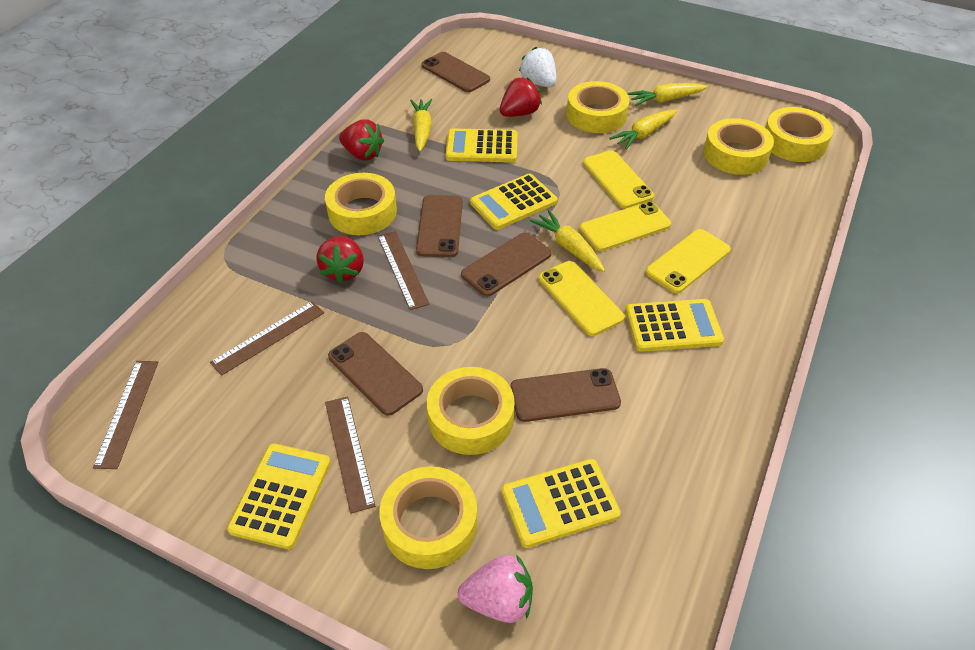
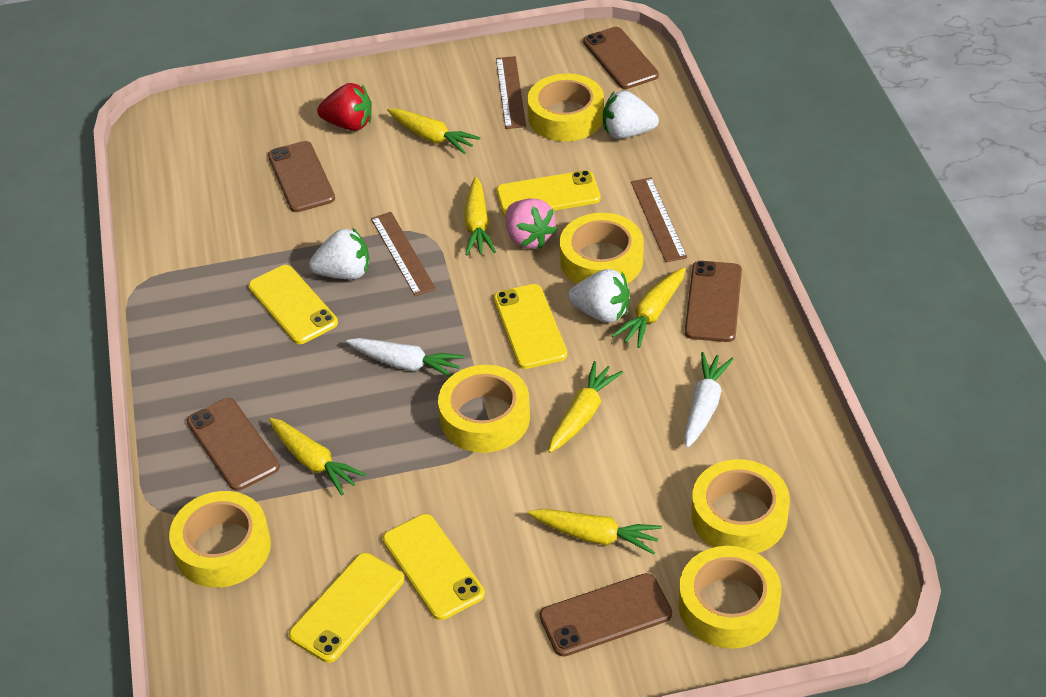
brown ruler: [93,361,158,469] [210,301,324,376] [325,396,375,514] [378,231,430,310] = 4 -> [371,212,436,296] [496,56,526,129] [631,178,687,262] = 3
red strawberry: [316,236,364,284] [339,119,384,161] [500,77,542,117] = 3 -> [317,83,372,131] = 1
white carrot: none = 0 -> [346,338,464,377] [684,352,733,448] = 2
white strawberry: [519,47,556,87] = 1 -> [309,228,369,279] [568,269,630,322] [603,91,659,139] = 3
yellow calculator: [227,443,331,549] [445,128,517,162] [470,174,557,230] [501,459,621,548] [625,299,724,352] = 5 -> none = 0
yellow carrot: [410,99,432,152] [530,210,605,272] [610,110,677,149] [627,83,708,106] = 4 -> [269,418,366,495] [387,108,480,154] [464,177,496,255] [528,509,662,555] [548,361,623,453] [612,268,686,348] = 6
yellow phone: [539,261,625,336] [580,201,671,251] [583,151,654,209] [646,229,731,293] = 4 -> [248,265,338,344] [289,553,404,663] [383,514,485,620] [494,284,567,369] [496,170,601,217] = 5

